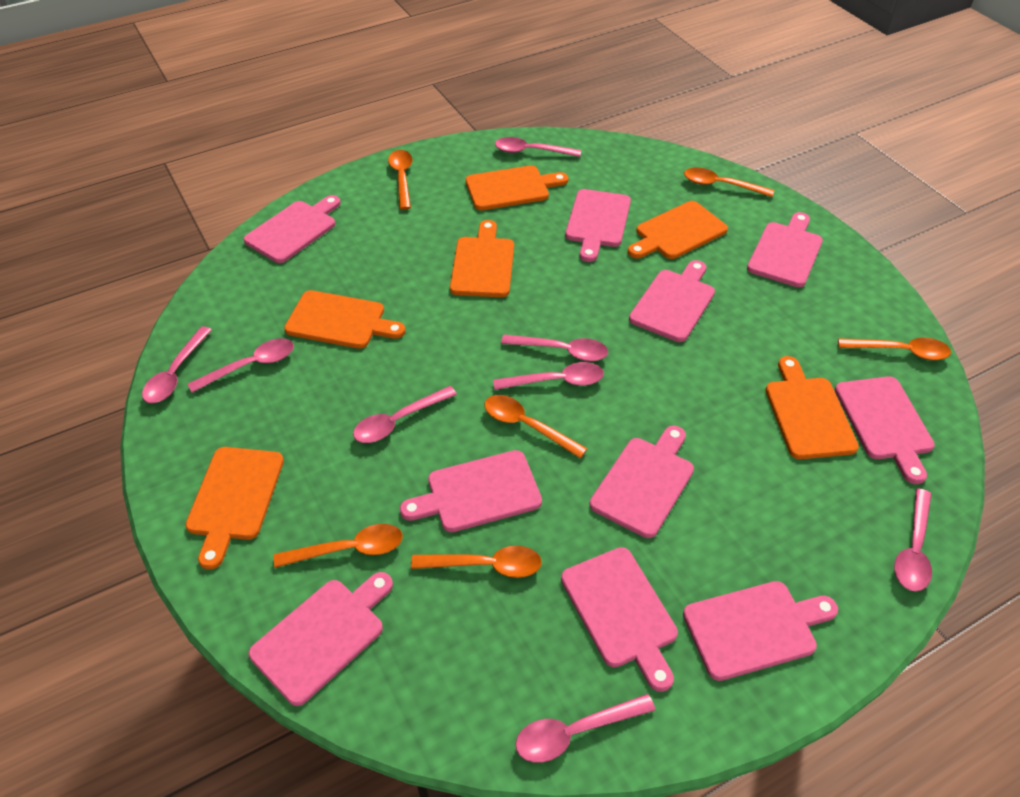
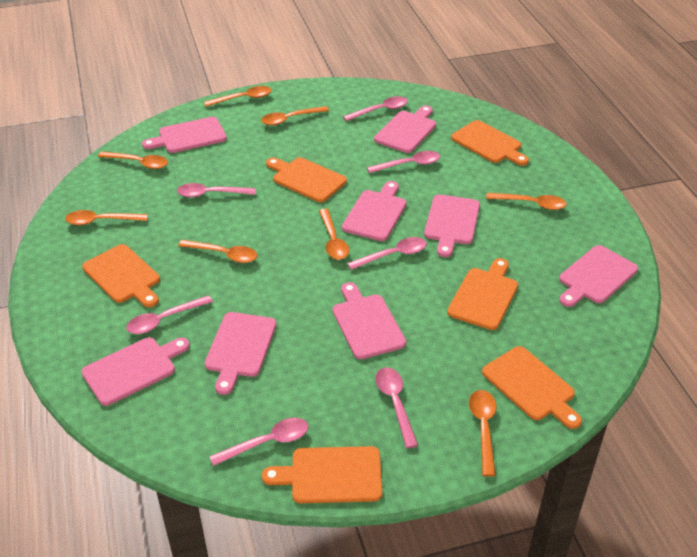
orange spoon: [273,524,403,568] [388,150,413,210] [411,546,542,578] [484,395,587,458] [684,167,774,197] [838,338,951,360] = 6 -> [65,210,148,225] [98,151,168,169] [178,240,257,263] [204,86,272,107] [261,106,329,126] [319,209,349,260] [469,390,496,477] [486,193,567,210] = 8
pink cutting board: [244,195,341,263] [249,572,393,706] [400,450,542,532] [561,547,678,692] [565,189,631,262] [590,426,694,538] [629,260,715,342] [683,581,838,681] [747,212,823,287] [835,376,935,484] = 10 -> [81,337,190,406] [142,117,227,153] [205,312,276,395] [333,282,406,359] [342,181,407,241] [374,105,436,153] [424,194,480,257] [559,245,638,307] = 8
pink spoon: [142,326,212,403] [188,338,294,393] [353,386,457,443] [493,362,604,390] [495,137,581,157] [501,335,608,361] [515,694,655,763] [894,488,932,591] = 8 -> [126,295,213,334] [177,183,256,198] [209,418,309,466] [343,96,408,121] [347,237,427,270] [367,151,440,173] [375,367,418,448] = 7

